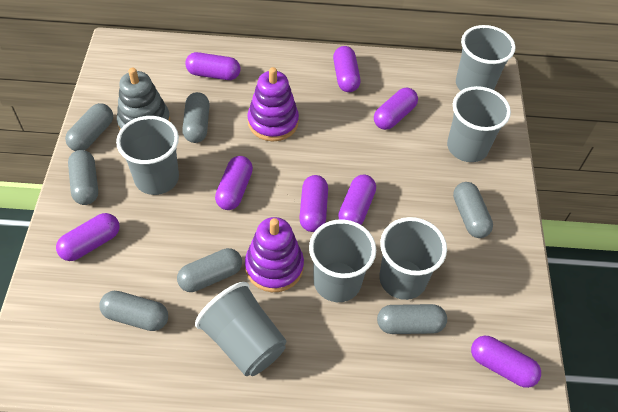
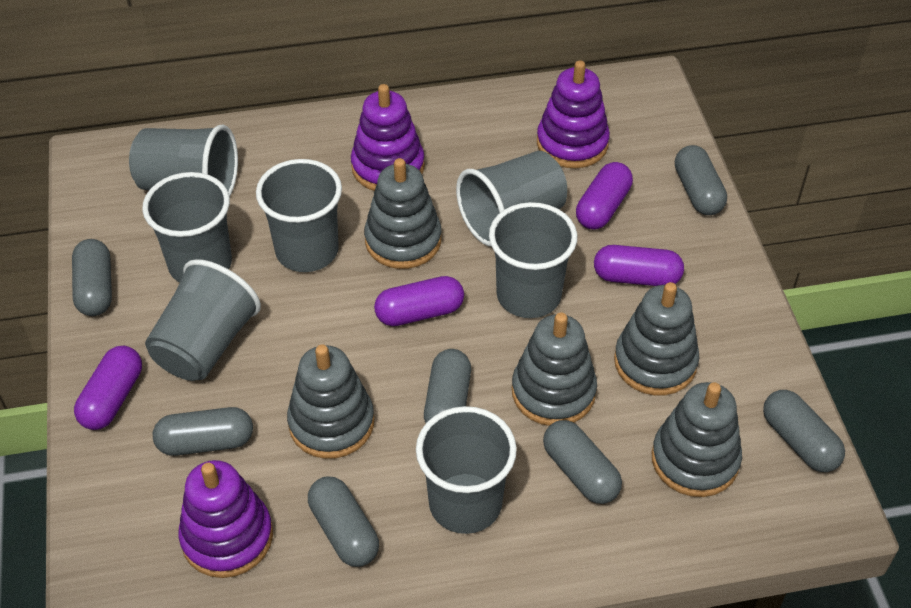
grey cup: [116,116,179,195] [195,282,287,376] [309,219,376,302] [379,217,447,300] [447,86,511,162] [456,25,516,91] = 6 -> [129,124,238,196] [142,172,232,282] [145,259,261,381] [256,159,342,272] [416,406,517,534] [456,151,567,247] [489,202,577,318] = 7
grey stacking toy: [117,68,170,130] = 1 -> [287,344,374,459] [364,158,441,269] [512,313,597,426] [614,282,699,396] [652,382,742,497] = 5
purple capsule: [56,213,120,261] [185,52,241,80] [215,156,253,210] [299,175,328,232] [333,46,360,92] [338,175,376,225] [374,88,418,130] [471,336,541,388] = 8 -> [74,346,142,430] [374,276,464,326] [576,162,633,229] [594,245,684,286] = 4
purple stacking toy: [245,217,304,292] [247,67,299,141] = 2 -> [179,460,273,578] [351,84,425,191] [537,60,610,168] = 3

